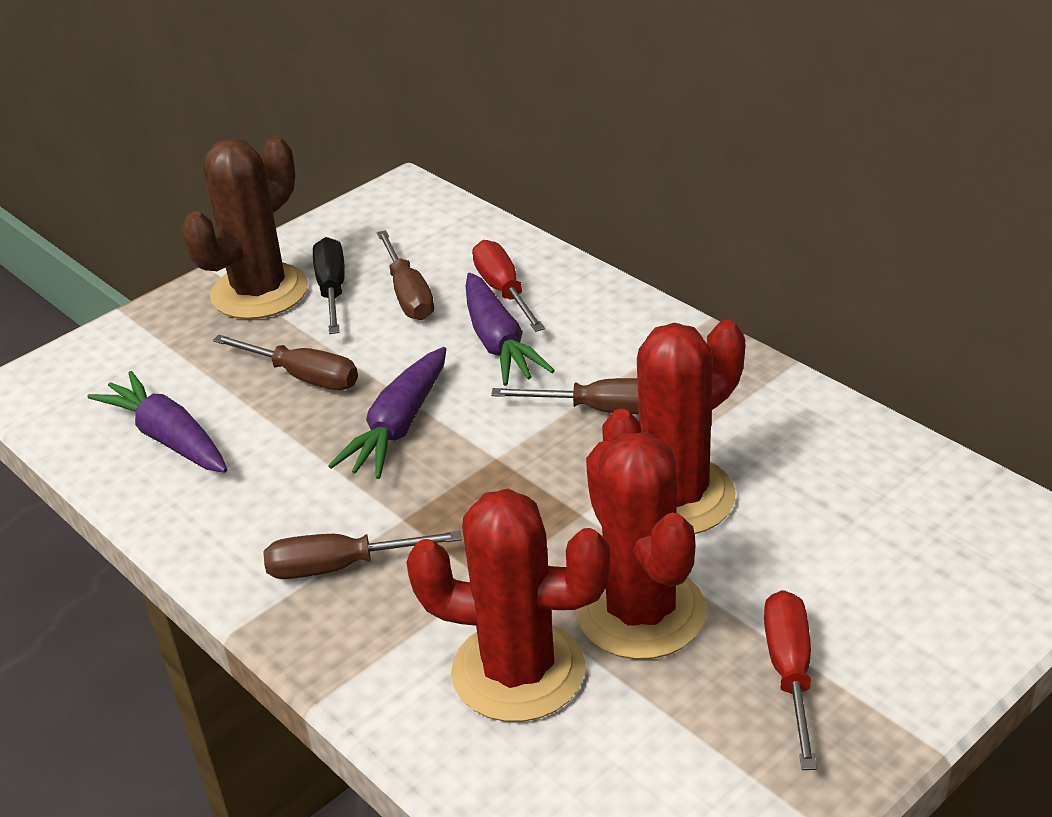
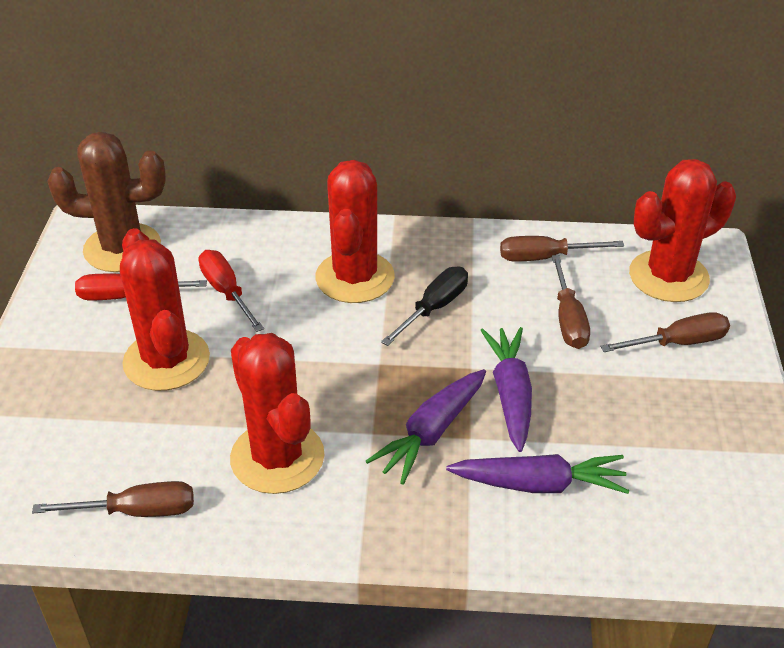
red cactus: [406,489,610,722] [576,432,706,659] [602,320,745,534] = 3 -> [120,228,210,391] [230,333,324,494] [315,160,395,303] [629,159,736,302] = 4

